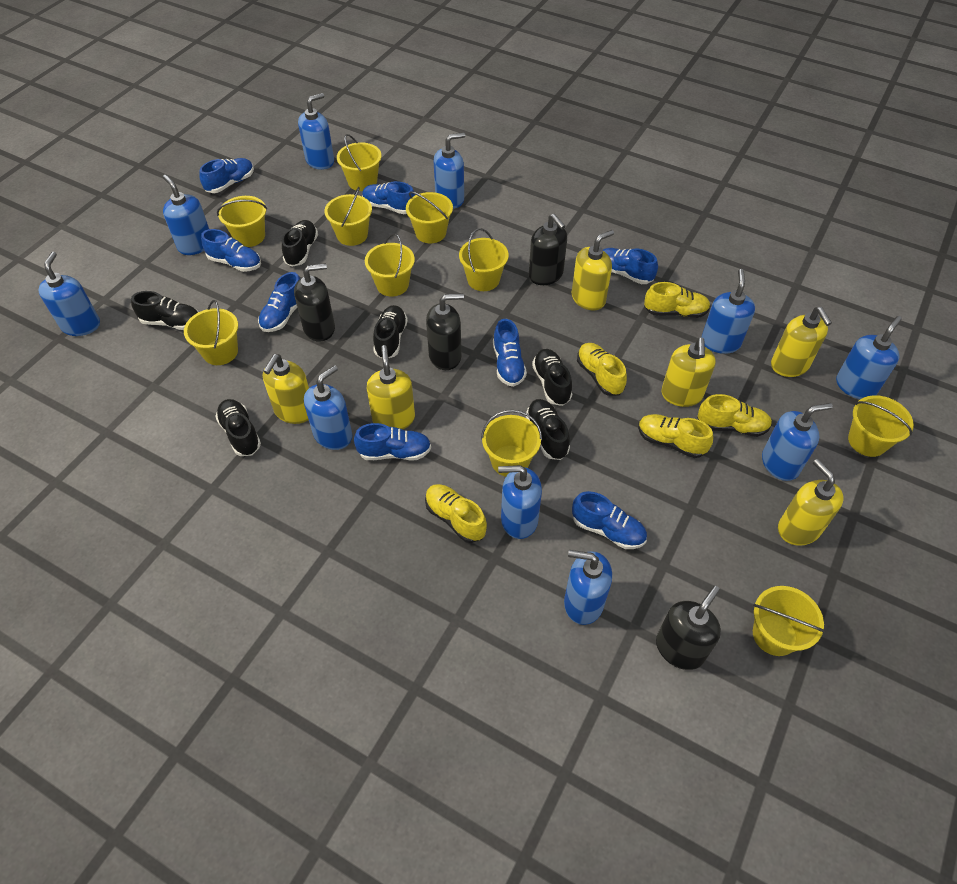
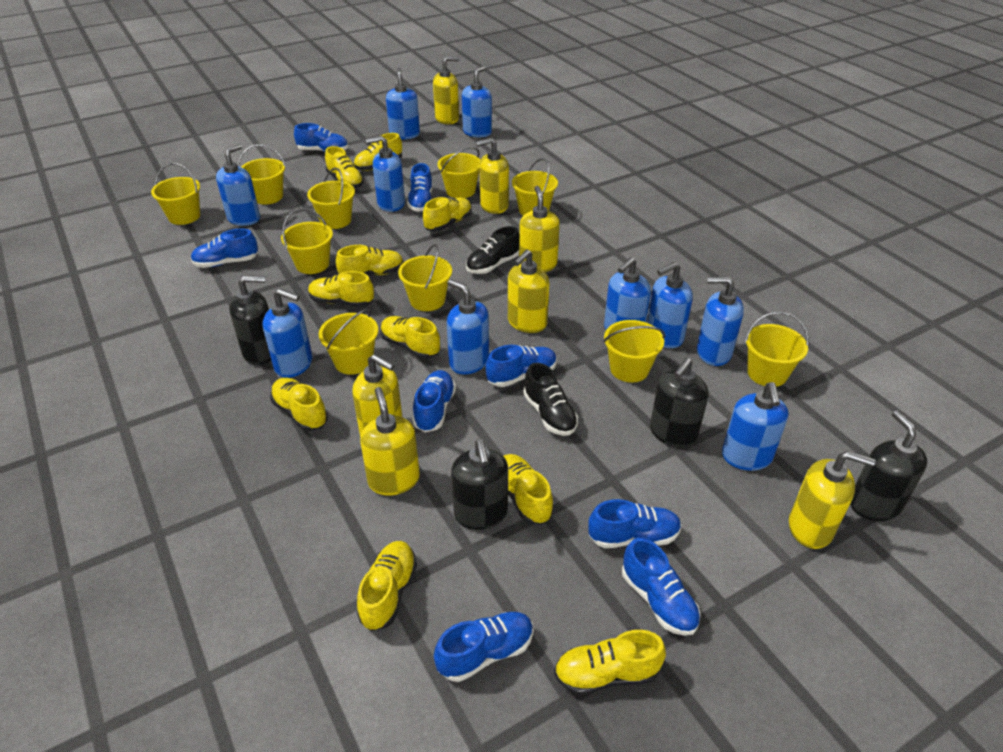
black shoe: [131,291,198,330] [215,399,261,456] [282,220,318,267] [373,305,408,358] [526,399,570,460] [532,349,572,406] = 6 -> [466,226,519,274] [524,363,578,436] = 2
yellow shoe: [425,484,487,543] [577,343,627,396] [638,414,713,458] [644,282,710,318] [698,394,772,437] = 5 -> [270,378,328,431] [308,271,374,307] [325,146,364,188] [336,245,404,276] [354,133,402,171] [357,541,417,631] [380,316,440,359] [423,197,472,232] [504,454,554,524] [554,630,666,695] = 10
yellow soap dispenser: [263,354,309,424] [367,345,415,429] [572,230,614,310] [661,337,716,407] [771,307,832,377] [778,459,844,546] = 6 -> [352,354,402,436] [360,387,420,496] [433,57,459,124] [476,138,509,214] [508,250,549,333] [519,186,560,272] [789,451,876,549] = 7

